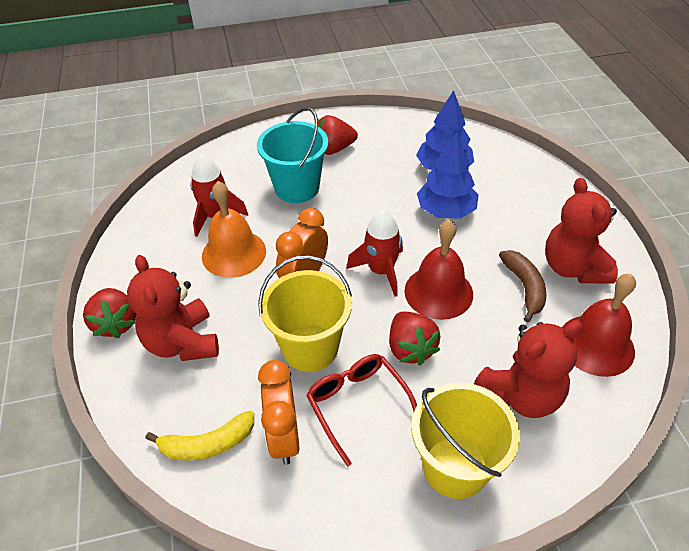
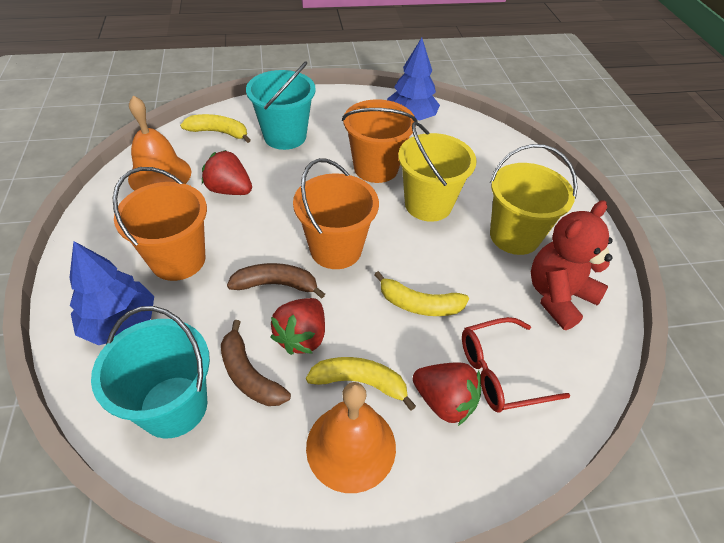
brown banana: [499,250,546,323] = 1 -> [221,320,291,406] [227,263,325,298] = 2
orange bell: [202,181,266,278] = 1 -> [128,95,191,191] [306,382,396,493] = 2
orange bucket: none = 0 -> [113,167,207,281] [293,158,379,269] [342,99,417,183] = 3
orange clock: [258,360,299,465] [276,208,328,278] = 2 -> none = 0
red bell: [404,220,473,320] [562,274,636,377] = 2 -> none = 0
red rocket: [190,155,248,237] [346,210,403,297] = 2 -> none = 0
red teddy bear: [127,255,219,361] [474,320,583,418] [545,178,618,284] = 3 -> [531,200,612,330] = 1
turquoise bucket: [257,107,328,203] = 1 -> [91,306,210,438] [246,61,316,150] = 2
yellow banana: [145,411,254,461] = 1 -> [180,114,251,143] [306,357,416,411] [374,271,469,316] = 3

